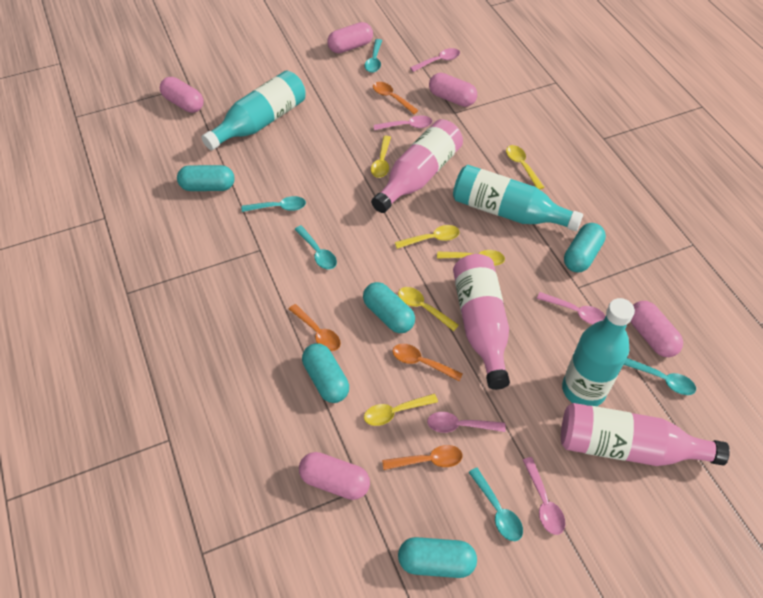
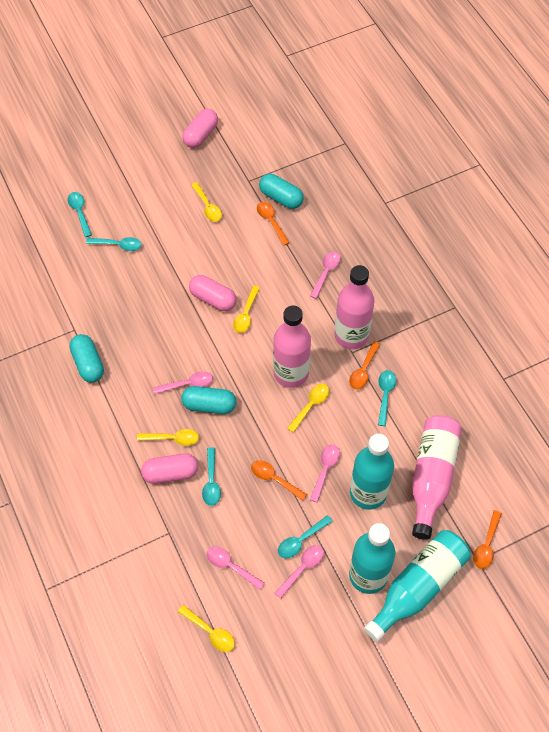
pink capsule: [160,77,204,113] [299,452,370,500] [327,22,373,53] [429,73,477,107] [630,301,683,357] = 5 -> [141,453,198,484] [182,109,218,148] [189,275,237,311] = 3
turquoise capsule: [177,165,235,191] [302,343,349,403] [363,282,415,333] [398,537,477,578] [564,223,606,272] = 5 -> [69,334,104,383] [181,386,236,414] [259,174,304,209] = 3
yellow spoon: [364,394,438,426] [371,136,391,178] [395,225,460,249] [398,287,459,331] [437,250,505,266] [506,145,544,190] = 6 -> [137,429,199,446] [178,605,235,652] [191,182,222,222] [233,286,260,333] [287,384,329,433] = 5

